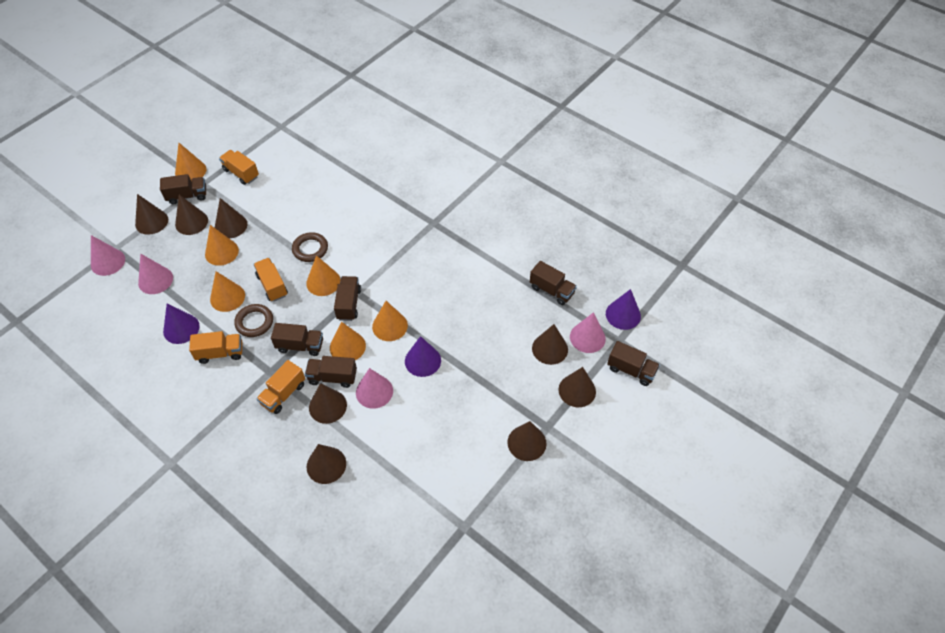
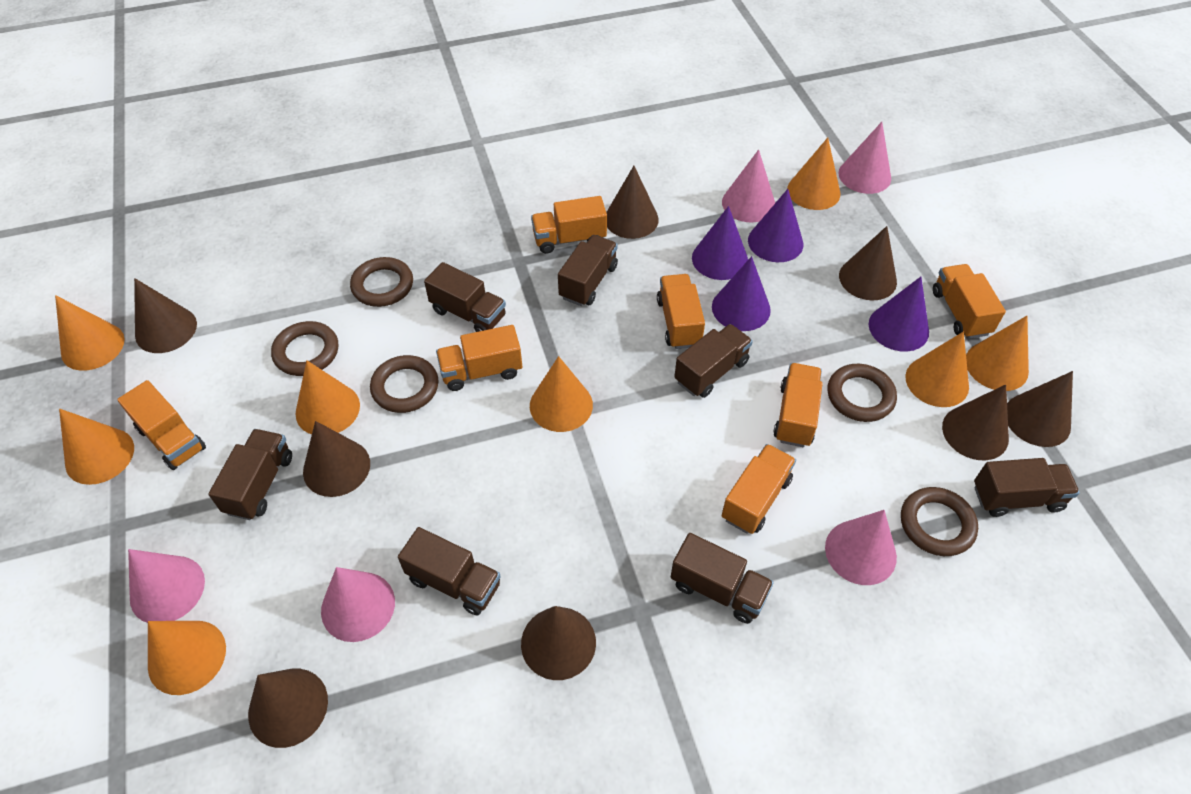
brown ring: [234,304,273,337] [292,232,328,262] = 2 -> [271,321,338,376] [350,257,413,307] [370,355,439,413] [827,364,897,422] [901,487,978,556] = 5
brown truck: [160,174,206,205] [271,323,323,356] [305,356,357,388] [334,276,361,321] [530,261,577,305] [607,341,660,386] = 6 -> [208,429,292,520] [398,527,501,616] [424,262,506,332] [558,235,618,306] [671,533,774,624] [674,324,753,398] [974,458,1079,517] = 7
orange cone: [175,143,206,182] [205,225,239,266] [210,271,245,312] [306,255,341,296] [330,322,366,360] [372,301,408,341] = 6 -> [55,295,125,371] [59,409,134,485] [148,621,226,695] [295,361,360,434] [530,356,593,432] [787,138,840,210] [906,332,969,407] [966,316,1029,391] = 8
orange truck: [189,331,242,364] [219,150,259,185] [254,258,288,301] [256,360,305,414] = 4 -> [117,380,206,470] [436,325,523,391] [531,196,607,254] [657,274,705,349] [722,444,796,534] [773,363,823,447] [933,264,1006,339] = 7
pink cone: [91,235,125,276] [138,254,173,294] [356,368,393,409] [570,312,606,353] = 4 -> [128,549,205,623] [321,567,395,642] [722,149,775,222] [825,510,897,585] [838,122,891,194] = 5
purple cone: [163,303,200,344] [405,336,441,377] [606,289,641,330] = 3 -> [692,206,748,280] [712,256,771,331] [748,189,804,262] [868,277,929,352] = 4

